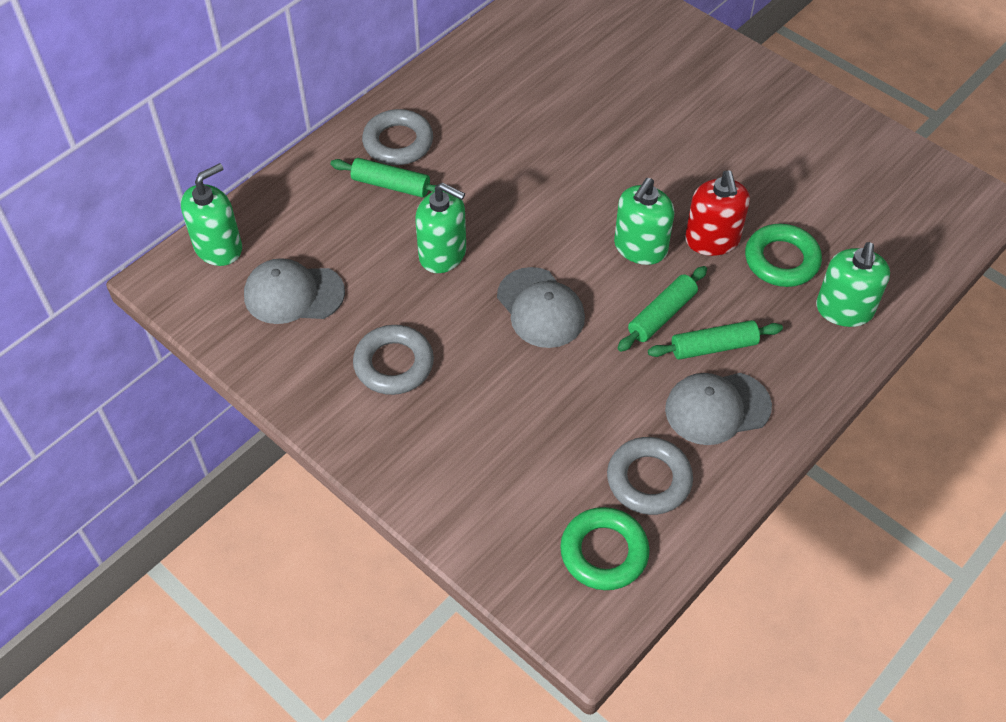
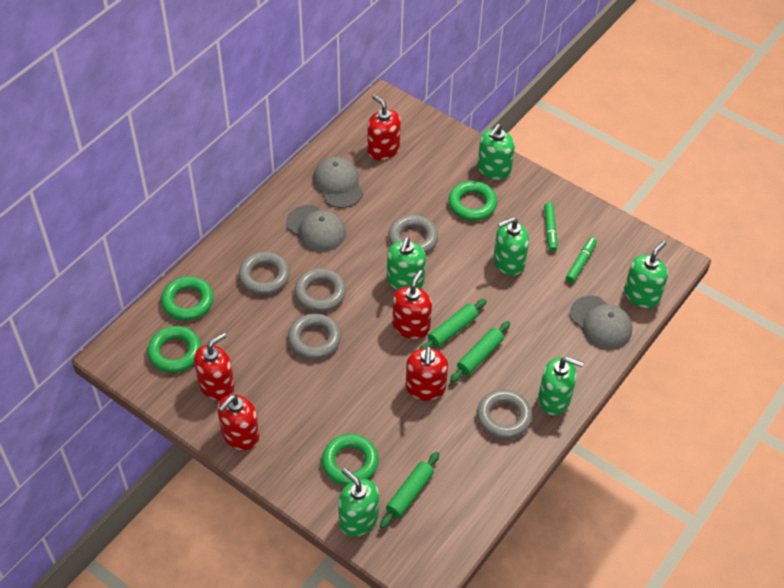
green marker: none = 0 -> [544,202,557,252] [566,237,597,283] = 2
green ring: [560,507,650,590] [745,224,822,287] = 2 -> [147,326,201,373] [161,276,214,321] [322,434,379,485] [448,181,497,221] = 4
green soap dispenser: [181,163,242,266] [415,183,466,273] [614,178,674,265] [816,242,890,327] = 4 -> [338,468,379,537] [387,237,426,290] [477,124,515,180] [494,217,529,276] [538,357,584,415] [624,241,668,308] = 6
grey ring: [353,325,434,395] [362,109,433,165] [607,437,693,515] = 3 -> [238,252,290,295] [288,313,341,359] [294,268,346,312] [388,215,438,254] [477,389,532,439] = 5
red soap dispenser: [685,170,750,256] = 1 -> [194,333,234,400] [217,394,259,450] [367,94,401,160] [392,270,432,339] [406,346,448,400] = 5

